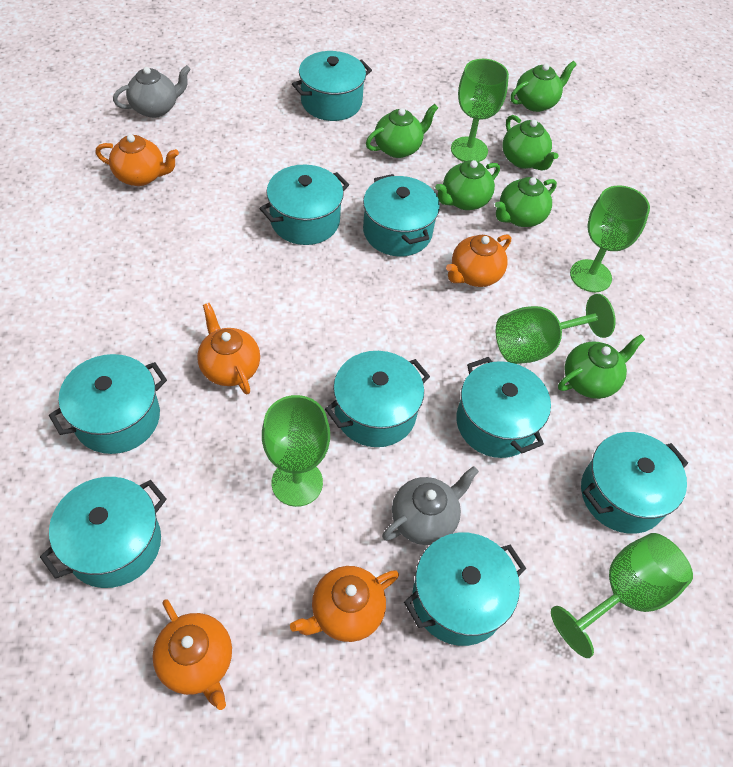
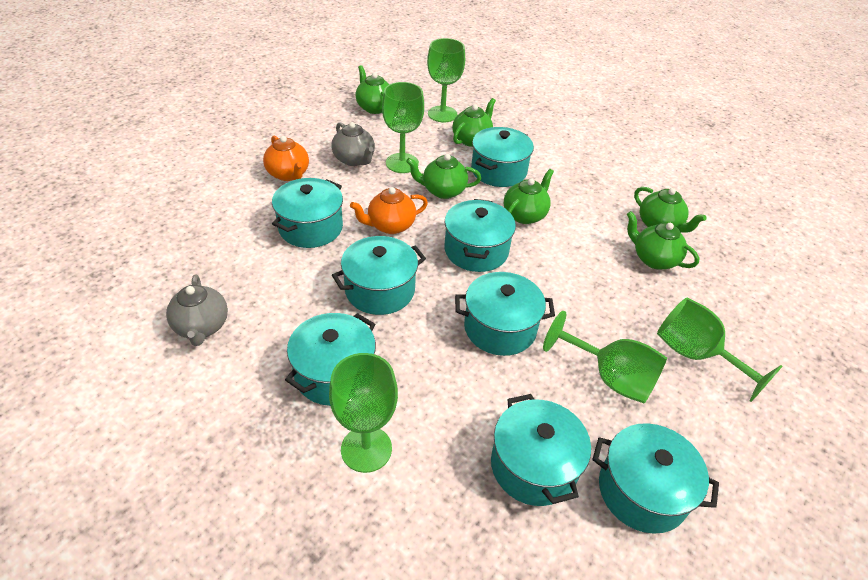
orange teapot: [96,134,179,186] [152,599,232,710] [197,303,260,395] [290,566,399,642] [446,234,511,287] = 5 -> [263,136,309,181] [350,187,428,234] = 2
turquoise pot: [40,477,167,588] [49,354,167,454] [259,165,349,245] [292,51,372,121] [325,351,430,447] [363,174,440,256] [404,532,526,646] [456,357,551,458] [581,432,688,533] = 9 -> [272,178,343,248] [285,313,376,406] [332,236,426,315] [444,199,516,272] [455,272,555,356] [471,127,534,187] [491,394,591,506] [592,423,719,533] = 8

